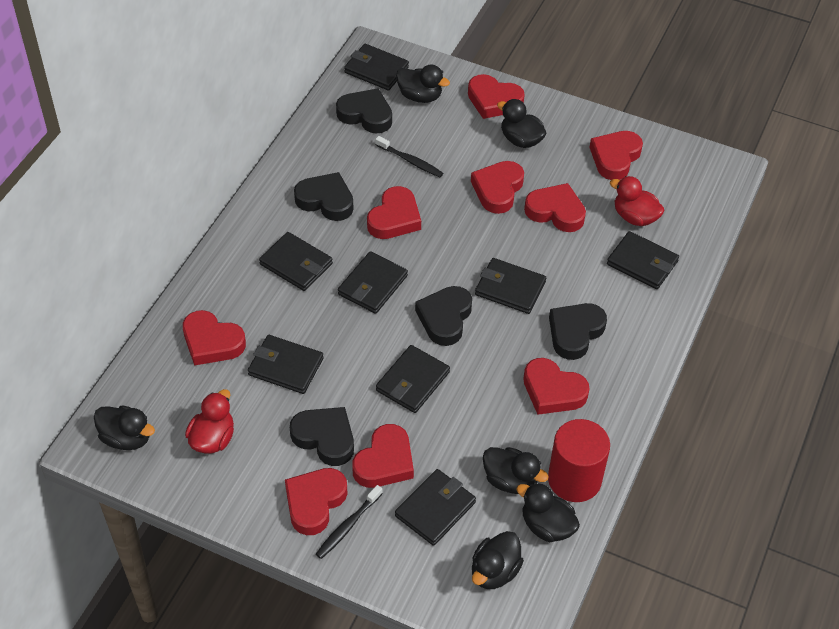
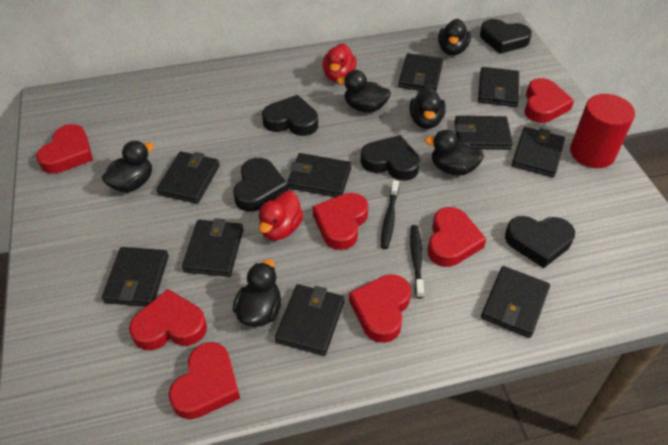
black wallet: [248,335,324,394] [259,232,333,291] [338,251,408,314] [344,44,409,90] [376,345,450,413] [395,469,476,546] [475,258,546,314] [607,231,679,289] = 8 -> [102,247,169,306] [156,152,220,204] [182,218,243,277] [275,284,344,356] [287,153,351,197] [398,53,443,91] [454,116,513,150] [478,67,519,107] [481,266,550,338] [512,127,565,177] = 10
red heart: [183,310,246,366] [285,468,347,535] [352,424,414,488] [367,186,421,239] [468,74,525,119] [471,161,524,214] [523,358,589,415] [524,183,586,232] [589,131,643,180] = 9 -> [36,124,93,174] [129,289,207,350] [169,342,240,419] [313,193,368,250] [349,274,411,343] [428,207,486,267] [525,78,574,123] = 7

